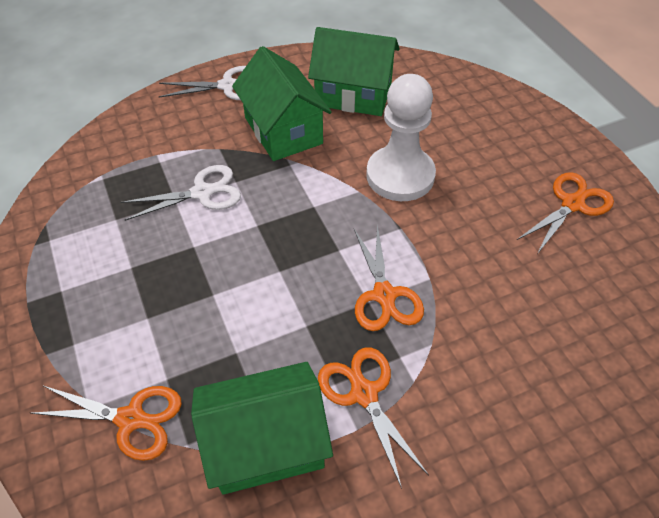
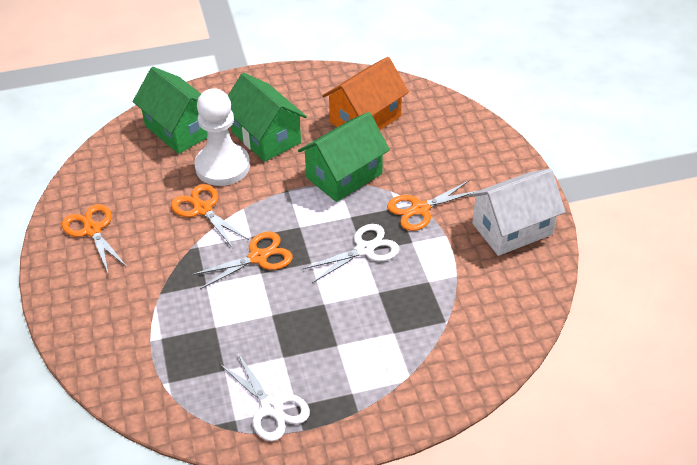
orange house: none = 0 -> [322,57,409,130] = 1
white house: none = 0 -> [469,168,566,256] = 1

